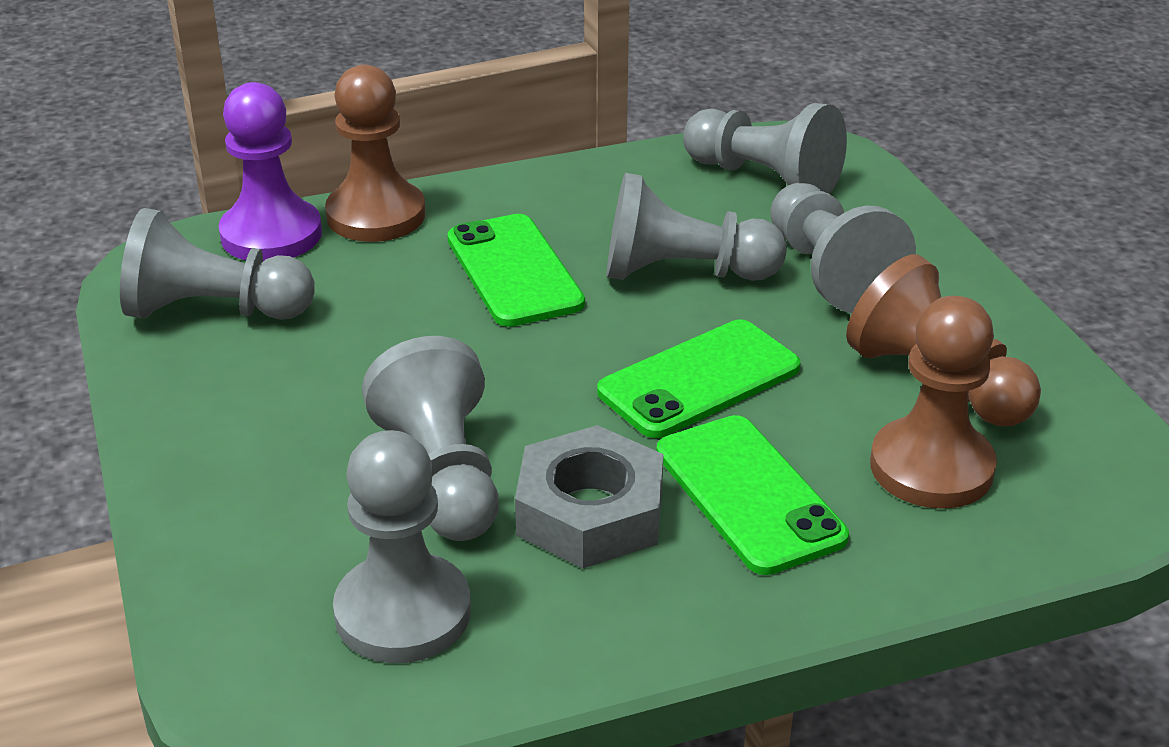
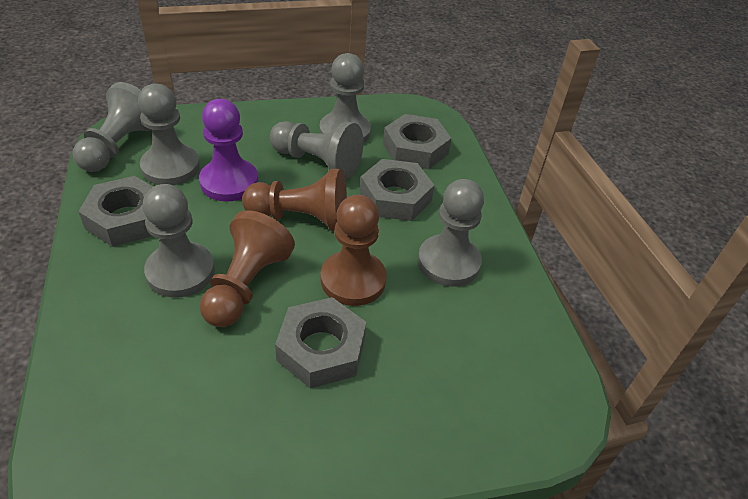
green phone: [447,214,585,327] [597,320,801,438] [656,415,849,575] = 3 -> none = 0
grey nut: [515,425,663,568] = 1 -> [78,176,153,247] [275,297,366,389] [360,159,434,221] [383,114,451,169] = 4

